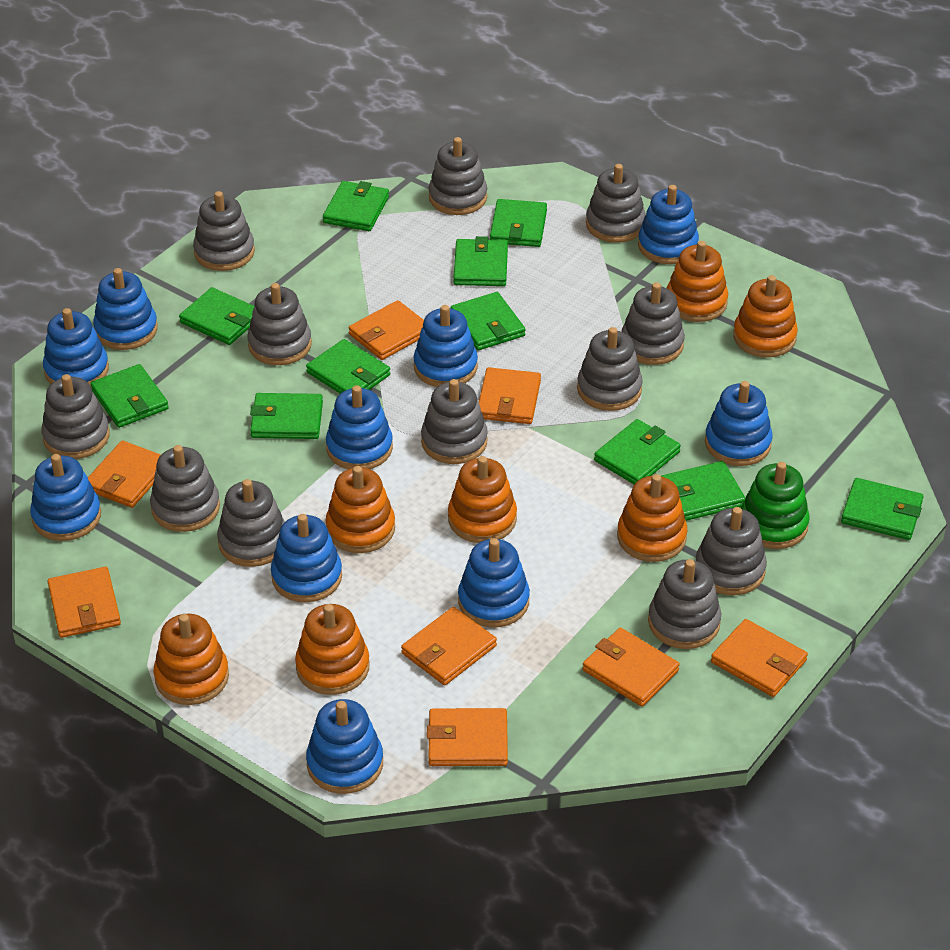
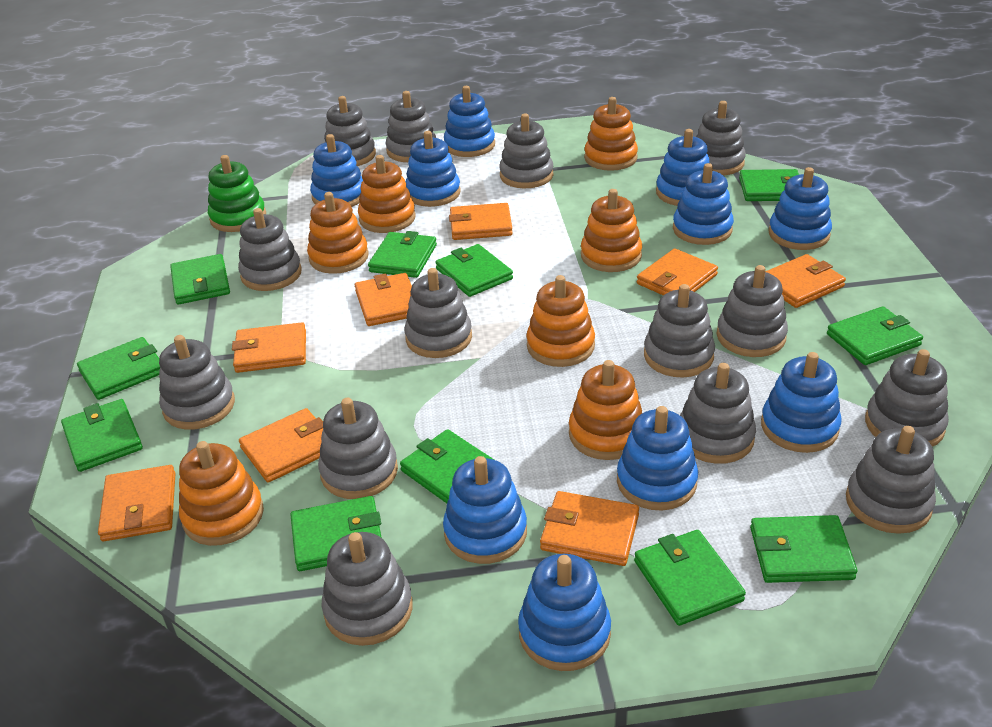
grey stacking toy: [41,374,110,459] [150,445,220,532] [193,191,255,271] [217,479,285,567] [248,283,312,365] [421,379,488,464] [429,137,487,215] [577,327,643,411] [586,164,646,243] [621,282,685,365] [648,559,721,649] [696,507,767,595] = 12 -> [159,335,235,430] [238,208,302,291] [318,398,398,499] [321,532,413,646] [324,96,376,166] [386,91,436,162] [404,268,472,358] [499,114,553,188] [644,284,715,377] [680,363,756,464] [696,101,746,175] [717,265,788,357] [846,426,936,534] [865,349,949,447] = 14

